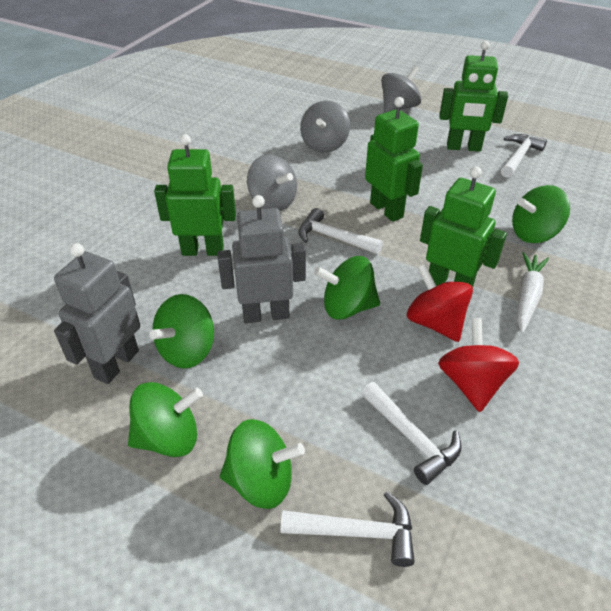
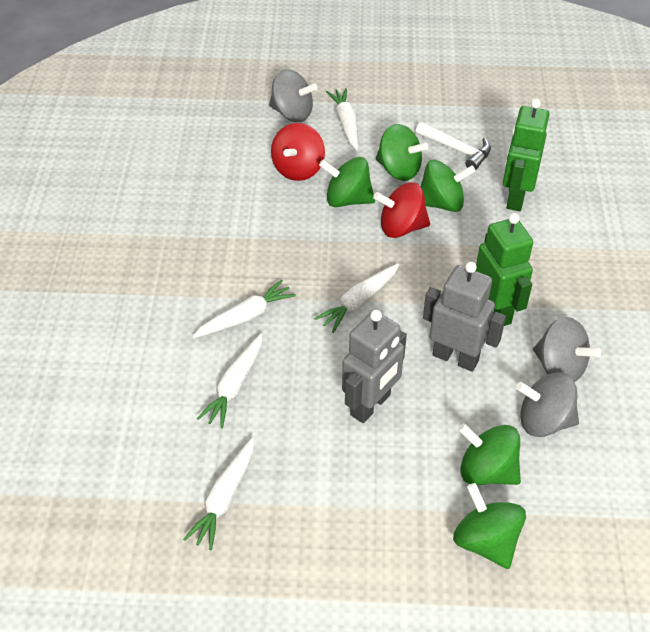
green robot: [154,134,236,256] [365,97,423,222] [420,167,507,286] [439,41,508,152] = 4 -> [475,213,533,326] [503,99,550,211] = 2
white carrot: [517,252,549,333] = 1 -> [183,437,254,550] [192,280,296,338] [197,333,263,428] [314,264,399,333] [326,88,358,151] = 5
white hammer: [280,491,415,567] [298,208,383,254] [361,382,462,485] [501,134,547,178] = 4 -> [415,122,491,170] = 1

